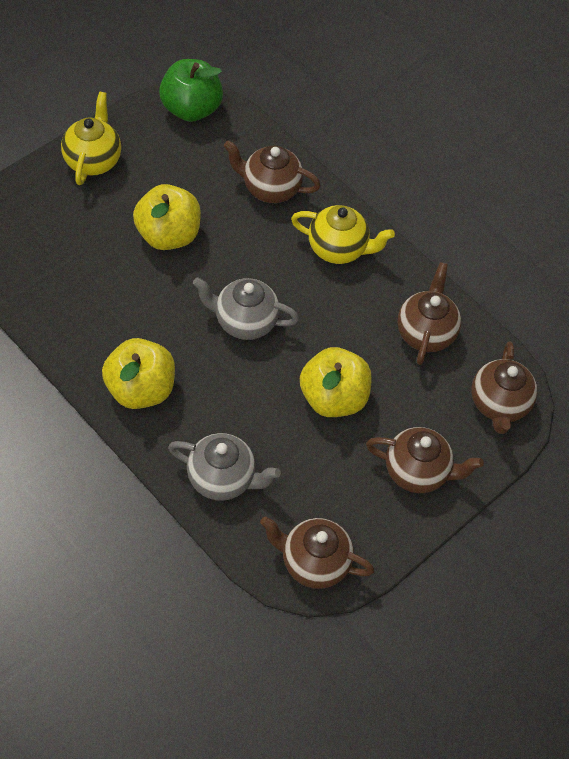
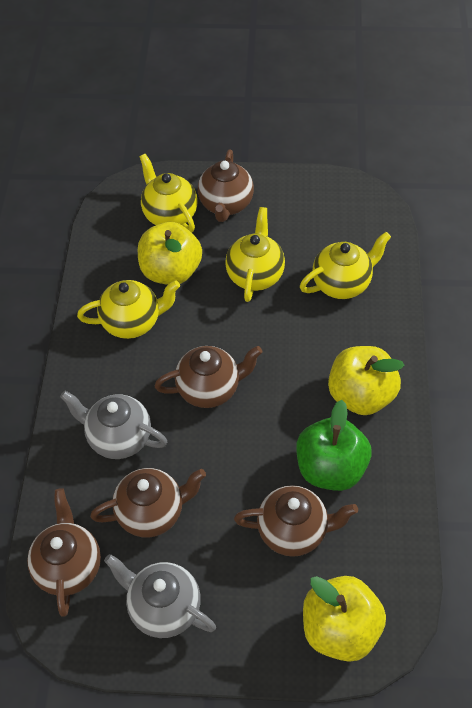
yellow teapot: [61,91,121,185] [291,205,395,264] = 2 -> [77,280,180,339] [139,153,197,232] [225,207,285,302] [300,232,391,299] = 4

